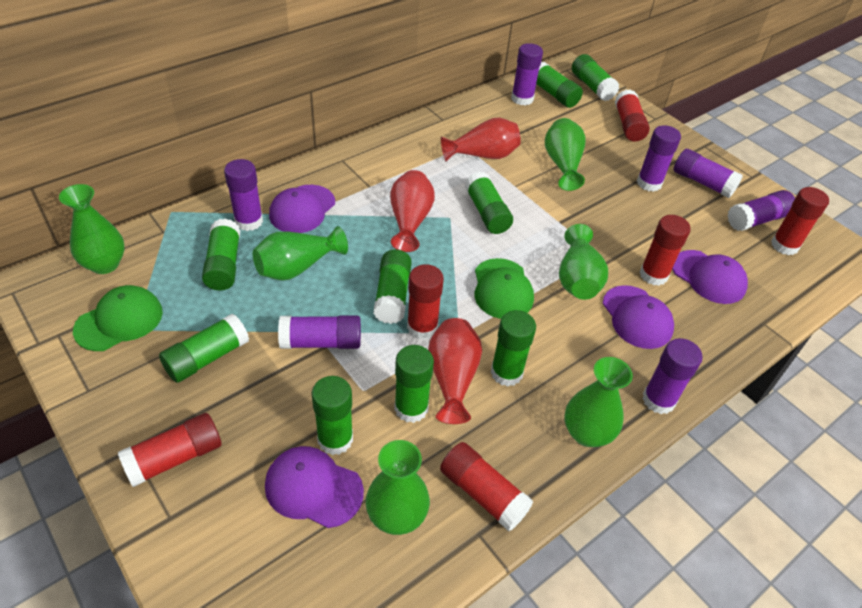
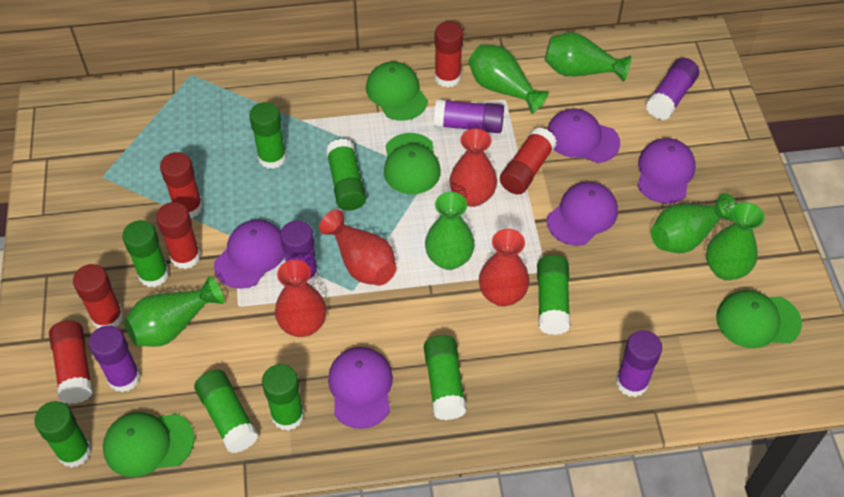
green cap: [73,285,163,351] [475,258,534,319] = 2 -> [103,412,195,477] [366,61,428,121] [384,133,441,194] [716,290,802,348] = 4
green glue stick: [159,313,249,383] [202,219,241,290] [312,376,353,455] [373,249,412,324] [394,345,434,423] [465,172,513,234] [491,310,536,386] [536,62,583,108] [572,54,619,101] = 9 -> [34,401,91,468] [122,220,169,287] [194,370,258,453] [249,102,286,169] [262,364,304,431] [326,139,366,211] [424,335,467,420] [537,255,571,335] = 8
purple cap: [265,446,364,528] [269,185,335,233] [603,285,674,349] [672,250,748,304] = 4 -> [214,220,285,289] [328,347,393,429] [547,109,620,163] [547,182,618,246] [637,138,696,204] = 5
purple glue stick: [224,159,263,231] [278,315,361,349] [511,43,543,105] [637,125,681,192] [642,338,703,414] [673,149,743,198] [728,190,795,231] = 7 -> [89,326,140,392] [280,220,318,284] [434,99,504,133] [616,330,662,397] [646,58,699,120] = 5
red vase: [390,170,435,252] [428,318,482,424] [441,118,521,161] = 3 -> [275,259,327,337] [319,210,396,286] [450,128,497,207] [479,229,530,306] = 4

